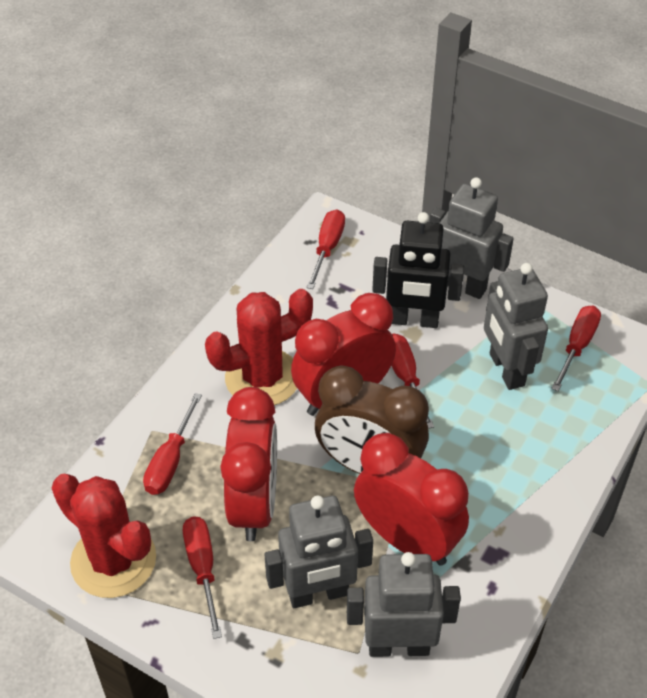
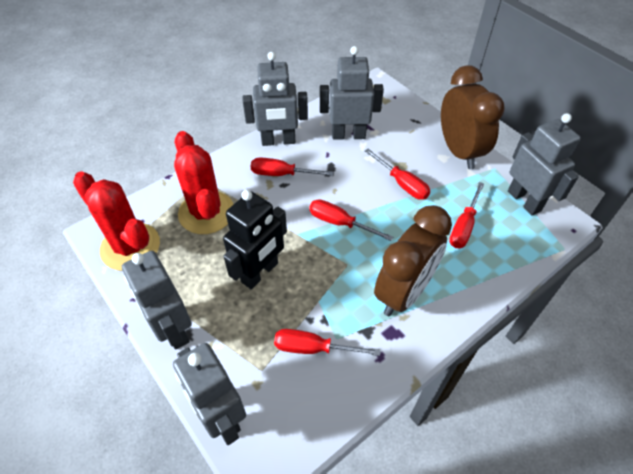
brown clock: [315,365,429,474] = 1 -> [374,205,452,316] [441,65,505,169] = 2
grey robot: [264,496,373,608] [347,552,461,657] [429,177,514,299] [484,263,548,390] = 4 -> [122,251,192,350] [173,343,246,445] [243,52,308,146] [320,46,384,140] [508,113,581,215] = 5
red clock: [220,387,277,541] [291,293,396,416] [354,433,469,566] = 3 -> none = 0

